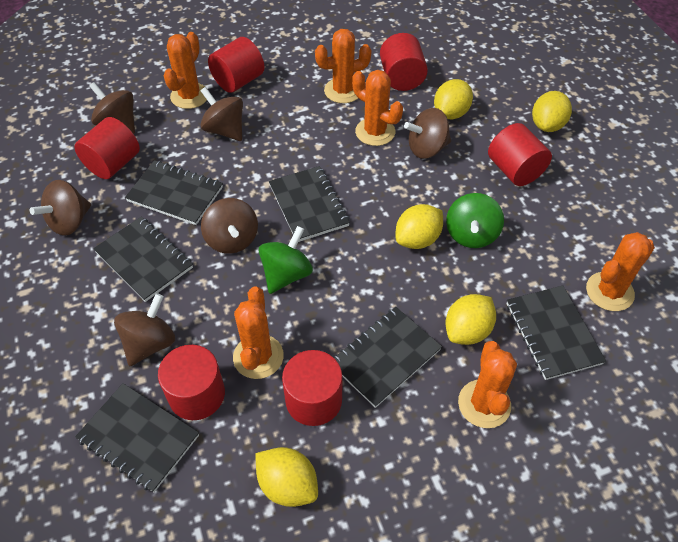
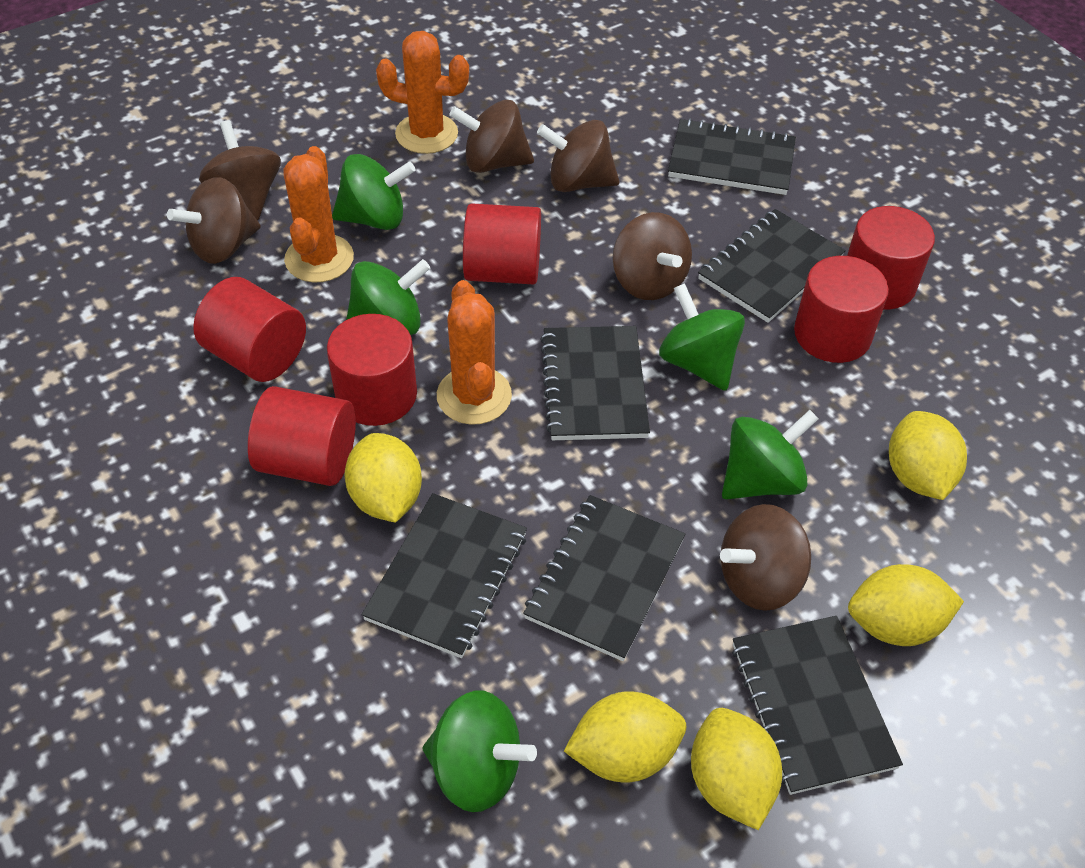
green spinning top: [259,226,313,294] [446,193,504,248] = 2 -> [332,154,416,230] [346,259,430,335] [423,690,537,812] [659,283,745,391] [722,410,818,500] = 5
orange cactus: [164,32,207,109] [233,286,284,379] [315,29,372,103] [352,70,403,146] [458,341,517,428] [586,232,655,311] = 6 -> [283,146,354,282] [376,31,469,154] [437,280,512,425] = 3

